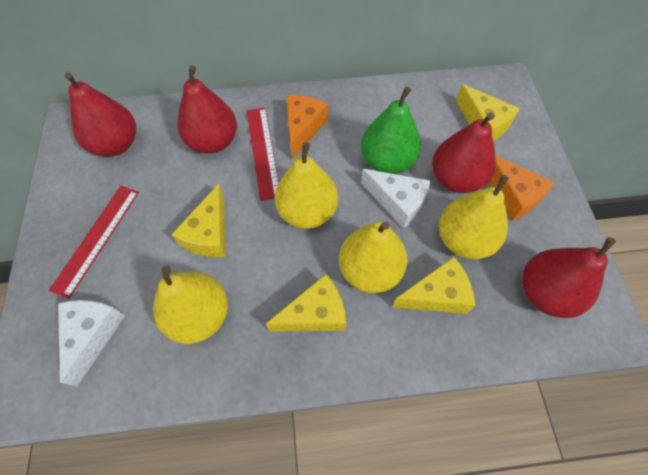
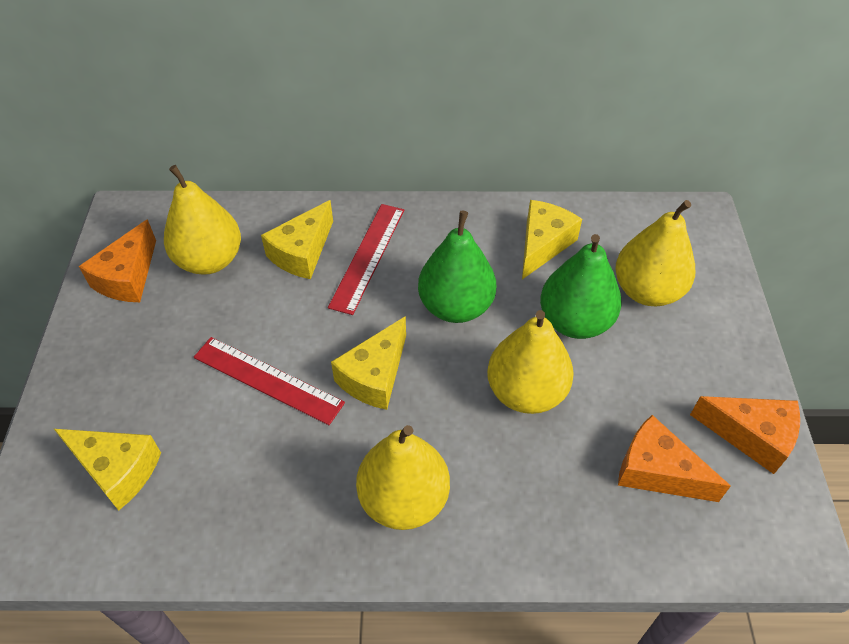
green pear: [361,87,421,174] = 1 -> [418,211,496,323] [540,234,622,339] = 2
orange cheese: [286,95,328,159] [490,155,554,221] = 2 -> [79,219,156,302] [618,415,731,502] [690,396,800,474] = 3
red pear: [65,72,136,157] [177,65,237,154] [432,112,496,193] [522,237,616,318] = 4 -> none = 0
white cheese: [58,300,125,387] [361,169,431,229] = 2 -> none = 0

